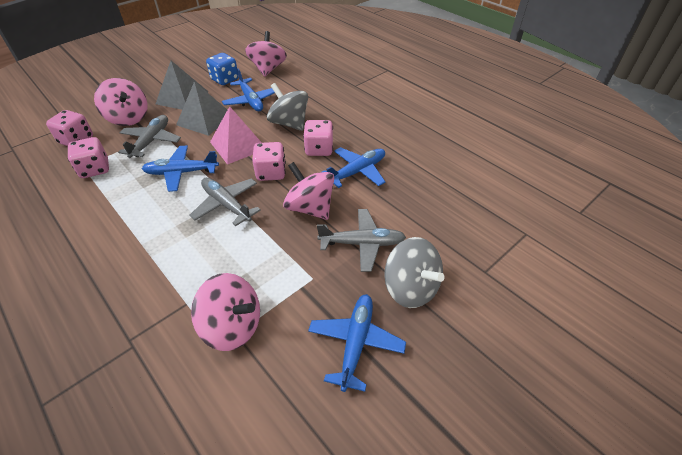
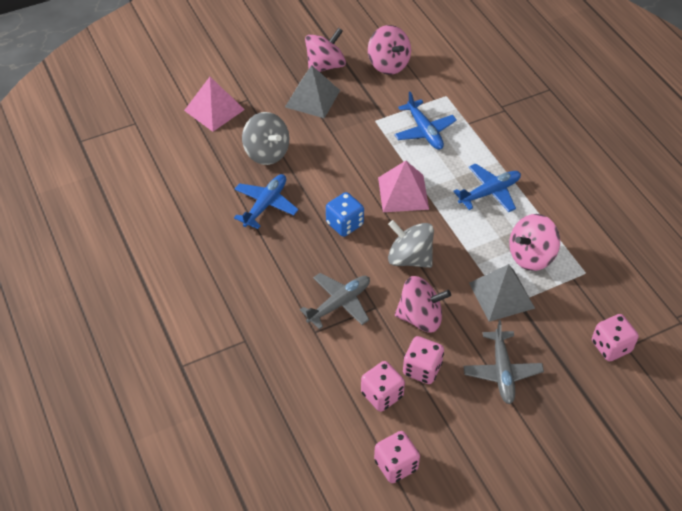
blue plane: [142,146,219,192] [222,68,275,111] [308,294,406,392] [322,147,385,188] = 4 -> [234,174,298,229] [394,91,457,150] [453,163,521,212] = 3
grey plane: [118,115,181,158] [190,178,261,226] [317,209,406,272] = 3 -> [300,273,370,329] [463,320,544,404] = 2
pink pyramid: [210,106,262,165] = 1 -> [184,77,245,132] [378,161,429,212] = 2

